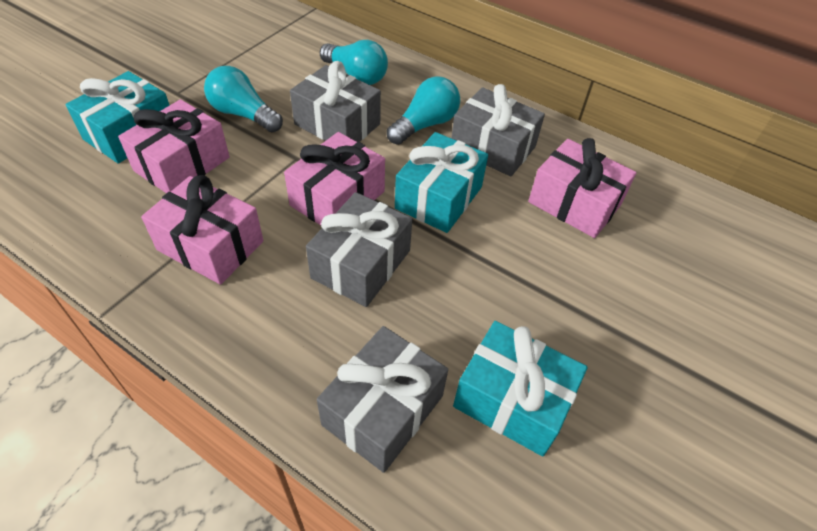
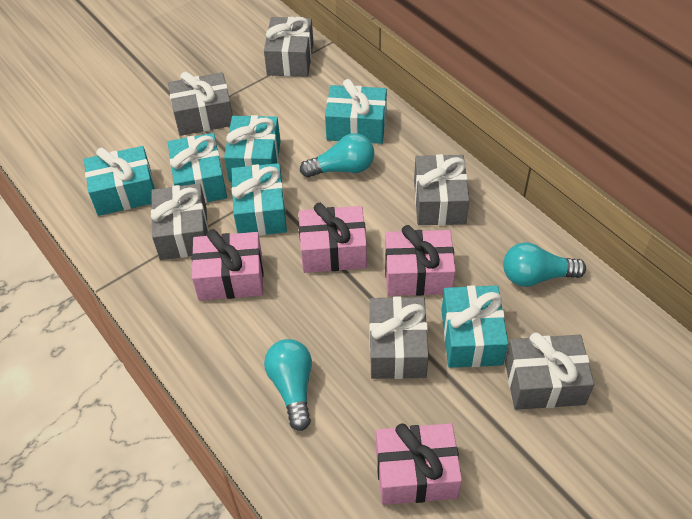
grey gift: [290,61,381,142] [306,192,412,307] [317,326,448,473] [451,84,545,176] = 4 -> [151,183,209,260] [168,72,233,136] [264,17,313,77] [369,297,429,379] [414,154,469,225] [505,333,594,410] = 6
turquoise gift: [65,71,170,163] [395,132,488,233] [453,321,587,456] = 3 -> [84,146,155,216] [168,133,227,203] [224,115,281,182] [231,163,287,236] [325,79,387,144] [441,285,508,368] = 6

